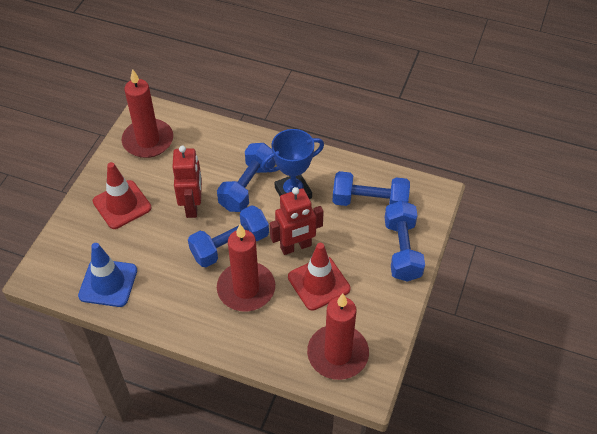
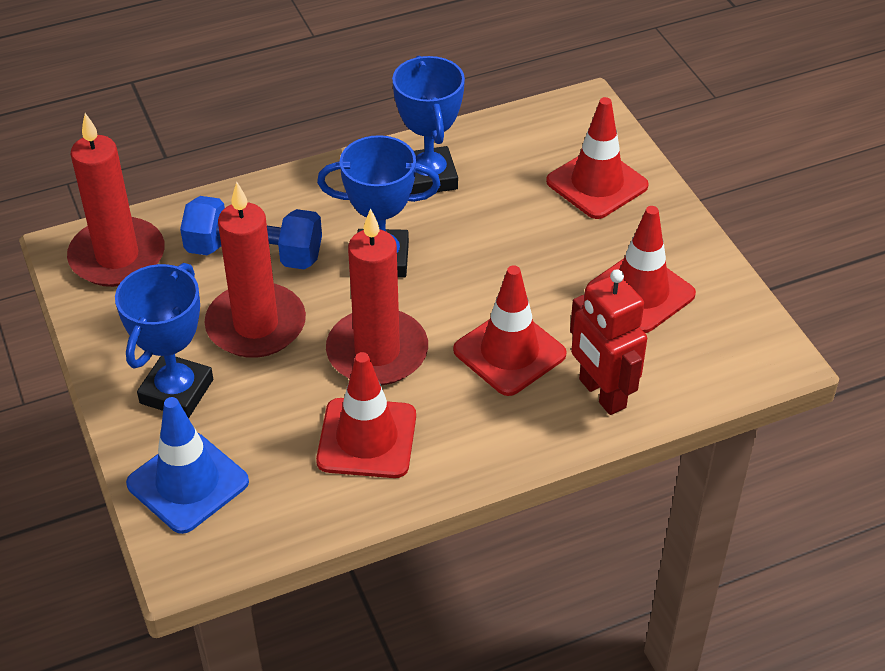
blue dumbbell: [188,205,269,267] [217,143,276,212] [332,171,410,206] [385,201,425,282] = 4 -> [180,196,322,269] = 1
blue trophy: [261,129,324,199] = 1 -> [115,263,213,418] [317,135,440,278] [392,56,465,194] = 3
red robot: [172,146,202,218] [270,187,324,255] = 2 -> [570,269,647,415] = 1
red traffic cone: [93,162,151,229] [288,243,351,311] = 2 -> [316,352,416,478] [453,265,567,396] [546,97,649,219] [587,206,696,333] = 4

